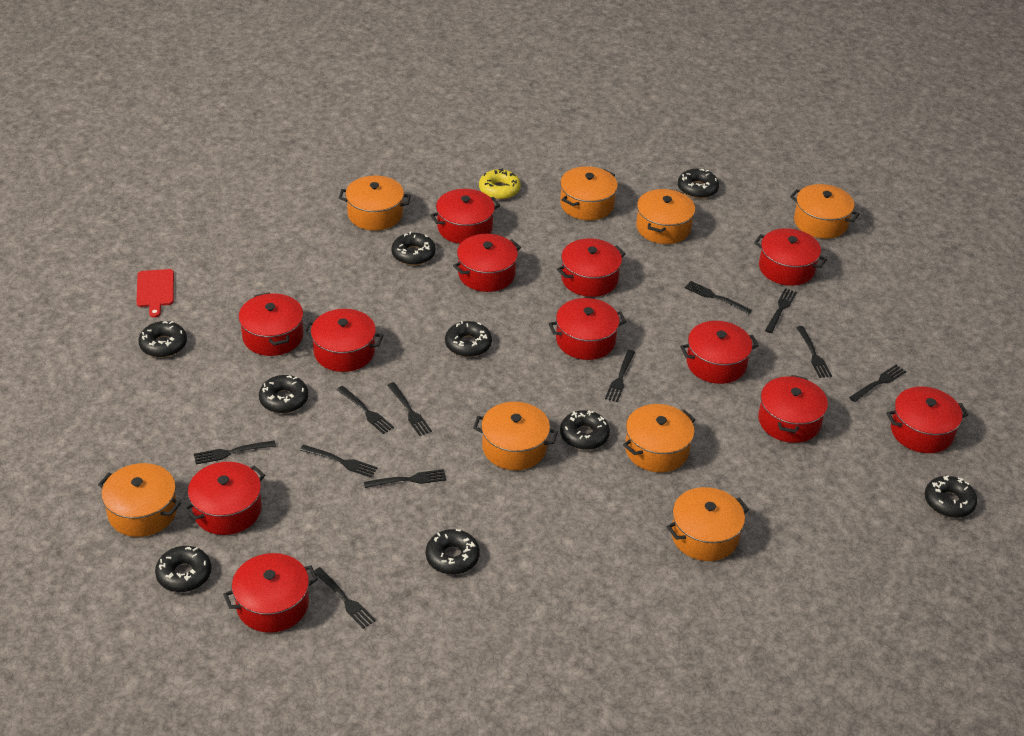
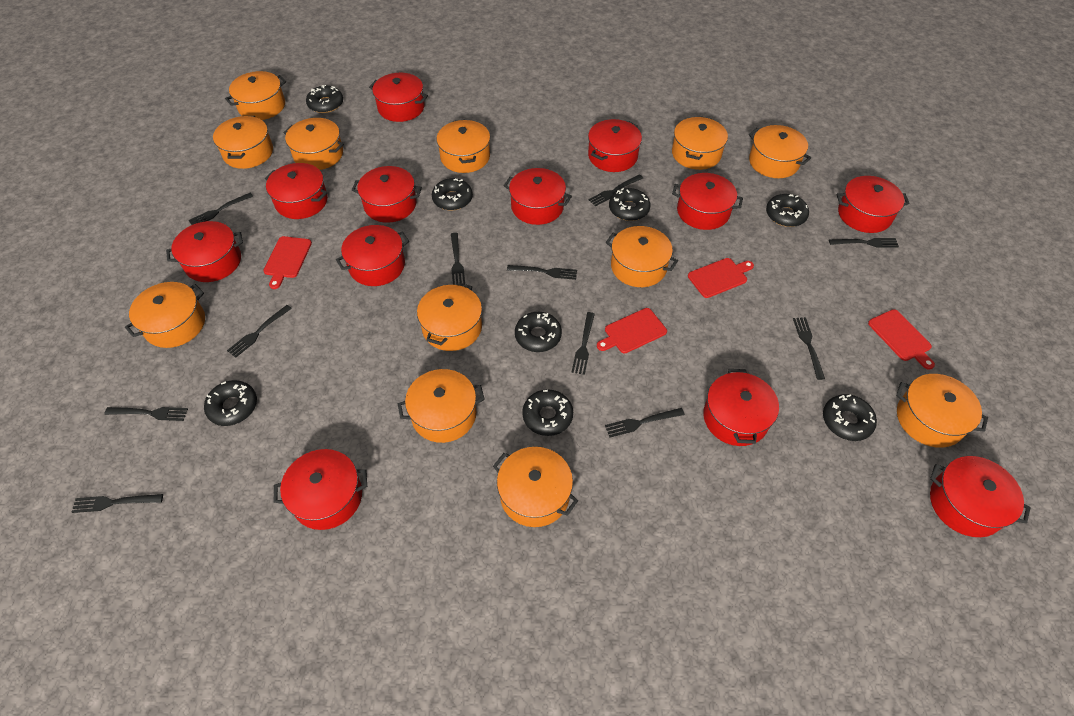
black donut: [138,321,187,358] [155,546,211,592] [259,375,308,413] [391,232,436,265] [426,529,480,575] [445,321,492,357] [560,410,610,450] [678,169,719,199] [925,476,977,518] = 9 -> [204,380,257,426] [306,85,343,113] [432,178,473,211] [515,312,562,352] [522,389,573,436] [609,188,650,221] [766,194,809,227] [823,394,877,441] = 8
orange pot: [98,463,181,537] [339,176,411,231] [473,402,558,470] [560,166,618,220] [623,404,696,473] [636,189,695,244] [667,487,749,561] [790,184,860,239] = 8 -> [125,282,205,348] [213,116,273,169] [225,71,286,120] [284,118,344,170] [398,369,485,443] [417,282,482,351] [436,119,490,173] [493,447,578,527] [606,226,678,287] [672,117,728,170] [749,125,811,178] [896,374,988,448] = 12
red cutting board: [136,269,174,318] = 1 -> [263,236,312,289] [597,308,667,353] [688,258,754,298] [868,309,935,370] = 4
yellow donut: [479,168,521,200] = 1 -> none = 0

